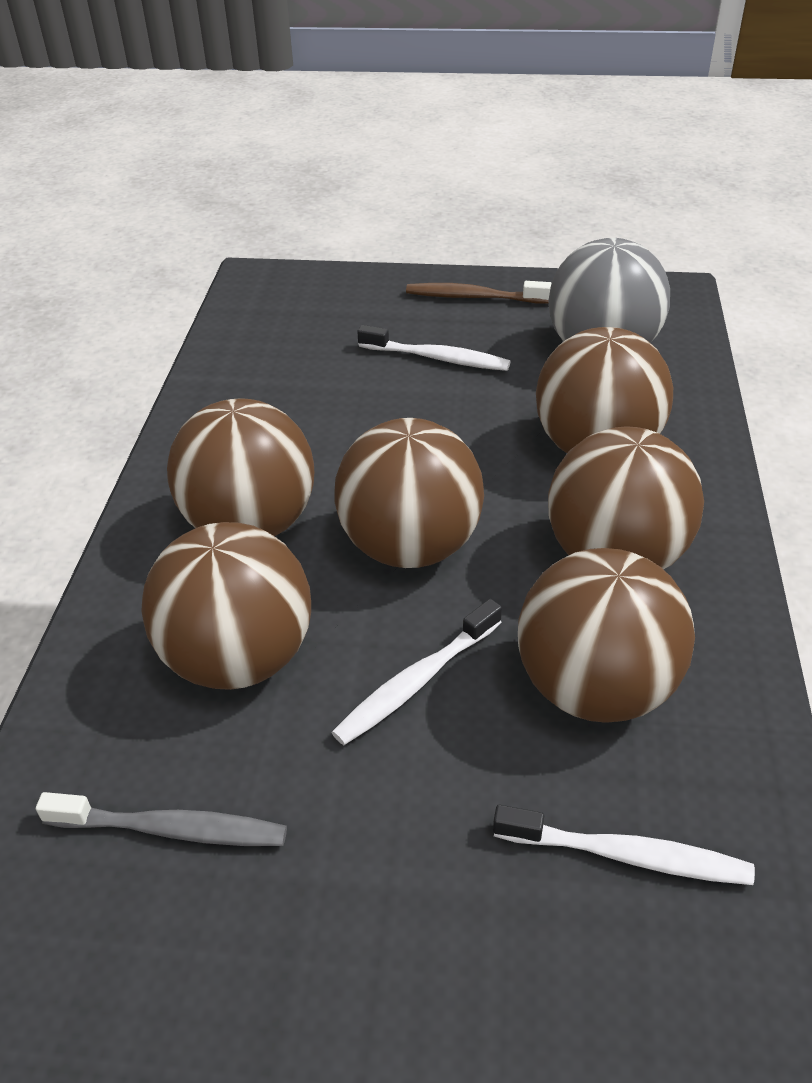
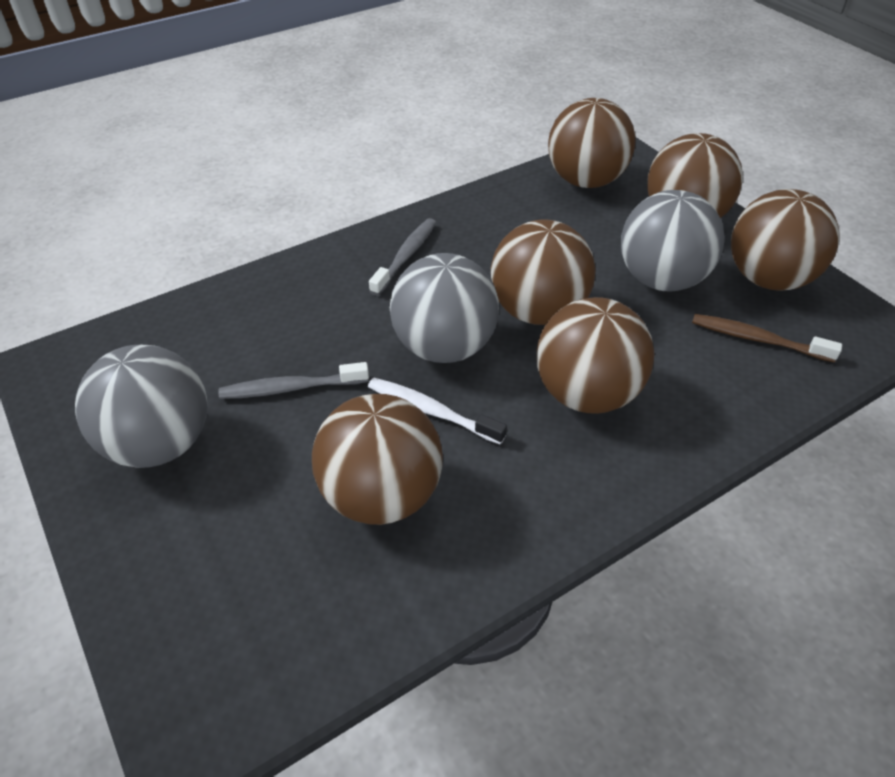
grey ball: [548,238,670,343] = 1 -> [75,345,207,468] [390,253,499,363] [621,190,725,292] = 3
grey toothbrush: [36,792,287,846] = 1 -> [218,362,369,399] [369,218,436,296] = 2
white toothbrush: [331,599,502,745] [357,325,511,371] [493,805,755,885] = 3 -> [368,378,507,445] = 1

